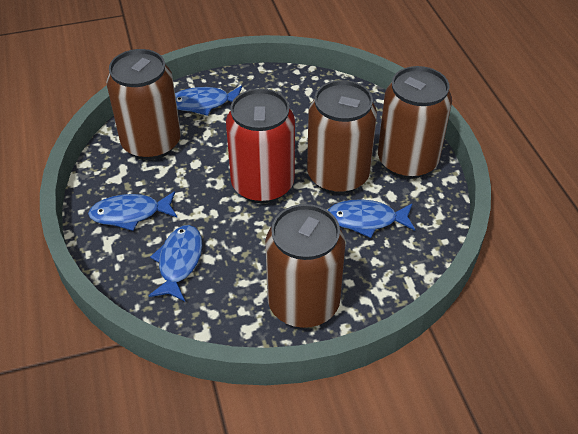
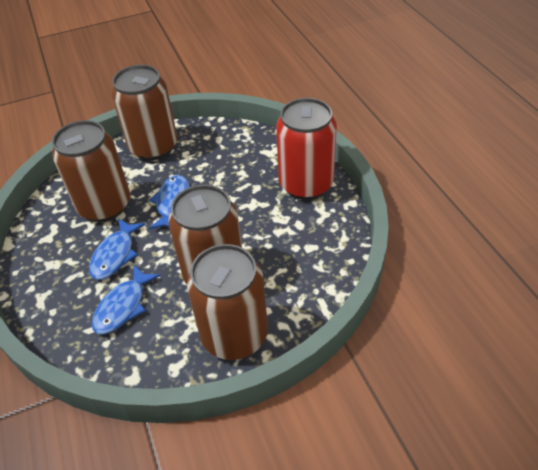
blue fish: [88,191,177,231] [149,225,202,302] [175,85,242,116] [328,199,415,238] = 4 -> [89,218,145,280] [92,265,161,335] [149,175,190,229] = 3

